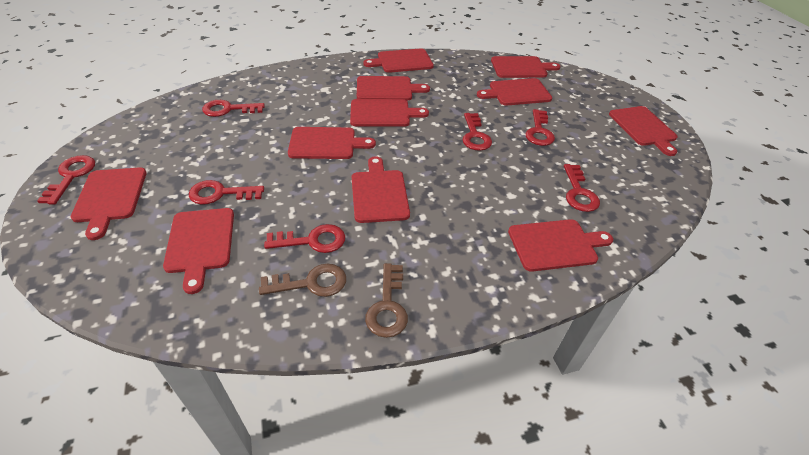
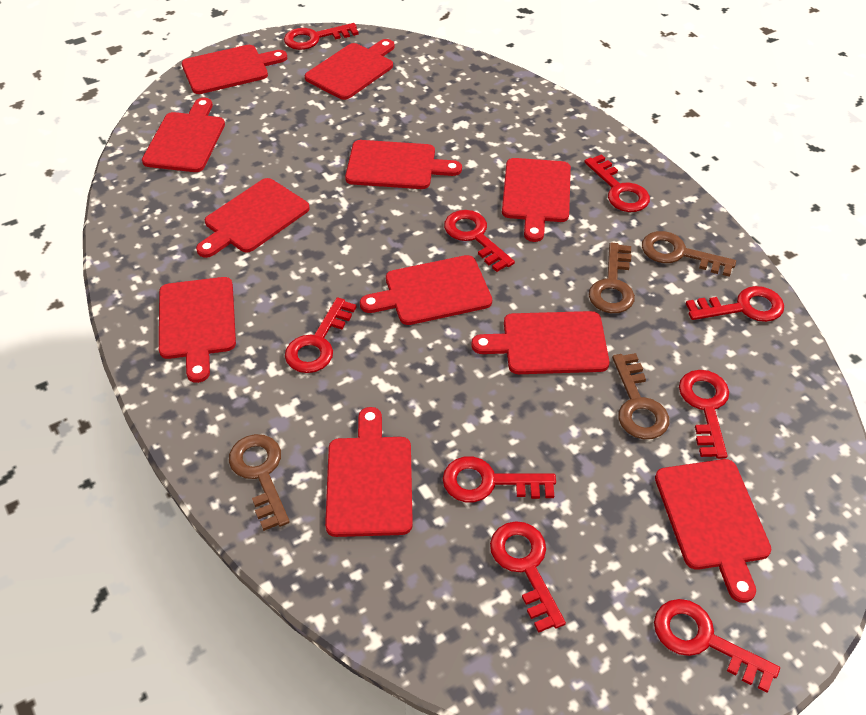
brown key: [259,264,346,297] [365,263,408,338] = 2 -> [229,434,290,531] [589,242,635,313] [612,353,669,439] [642,231,736,277] = 4
red key: [37,155,95,204] [189,180,264,205] [202,100,265,117] [264,224,345,253] [463,113,492,151] [525,109,555,146] [564,164,600,212] = 7 -> [284,23,359,50] [285,297,356,373] [443,457,556,502] [444,210,515,272] [490,521,566,633] [584,154,650,212] [654,599,780,693] [679,370,729,459] [686,286,784,322] = 9

